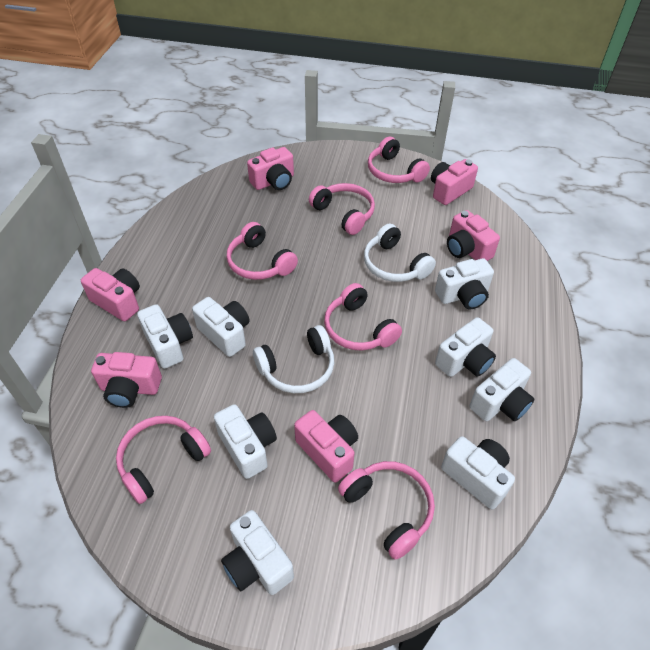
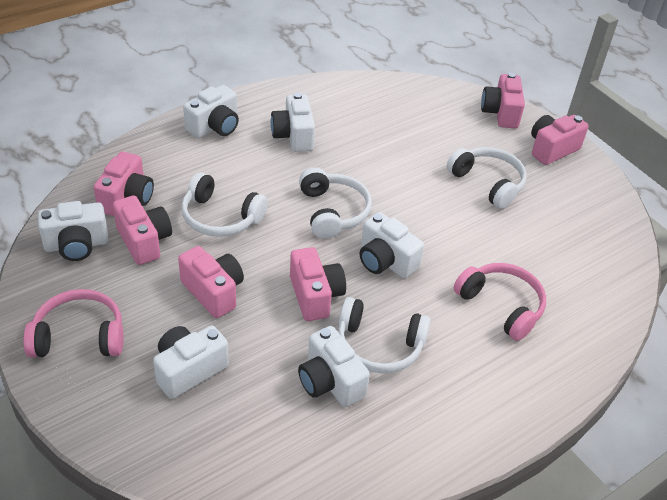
pink headphones: [116,416,211,504] [226,222,298,280] [309,183,375,235] [324,283,402,350] [338,461,435,560] [368,137,430,183] = 6 -> [23,289,124,357] [454,263,546,341] = 2
white camera: [137,304,193,369] [192,297,250,357] [214,404,277,479] [221,510,294,595] [435,258,494,309] [435,317,496,377] [441,436,515,509] [470,358,534,421] = 8 -> [38,201,109,261] [153,325,229,399] [183,85,239,138] [271,93,315,152] [298,326,370,407] [360,212,424,278] = 6
white headphones: [253,325,334,393] [364,224,436,282] = 2 -> [181,172,268,237] [299,167,372,239] [338,297,431,373] [447,147,527,209] = 4

